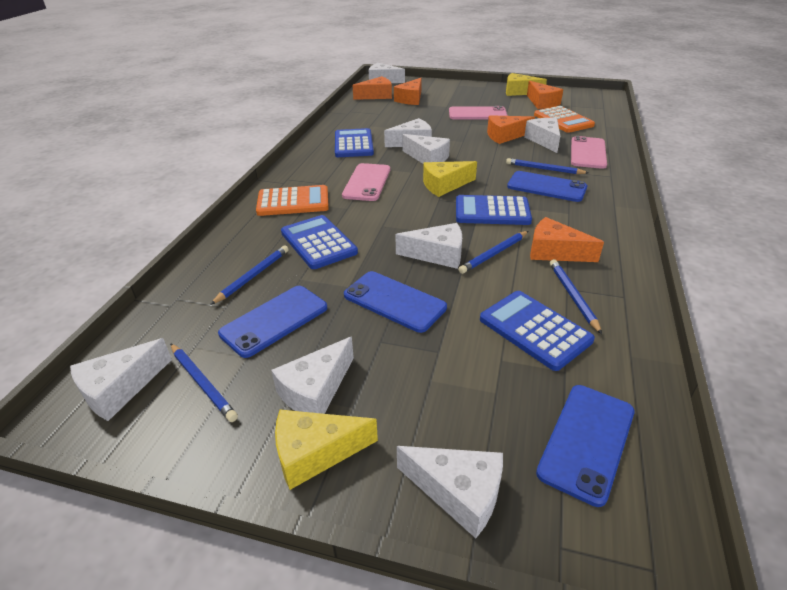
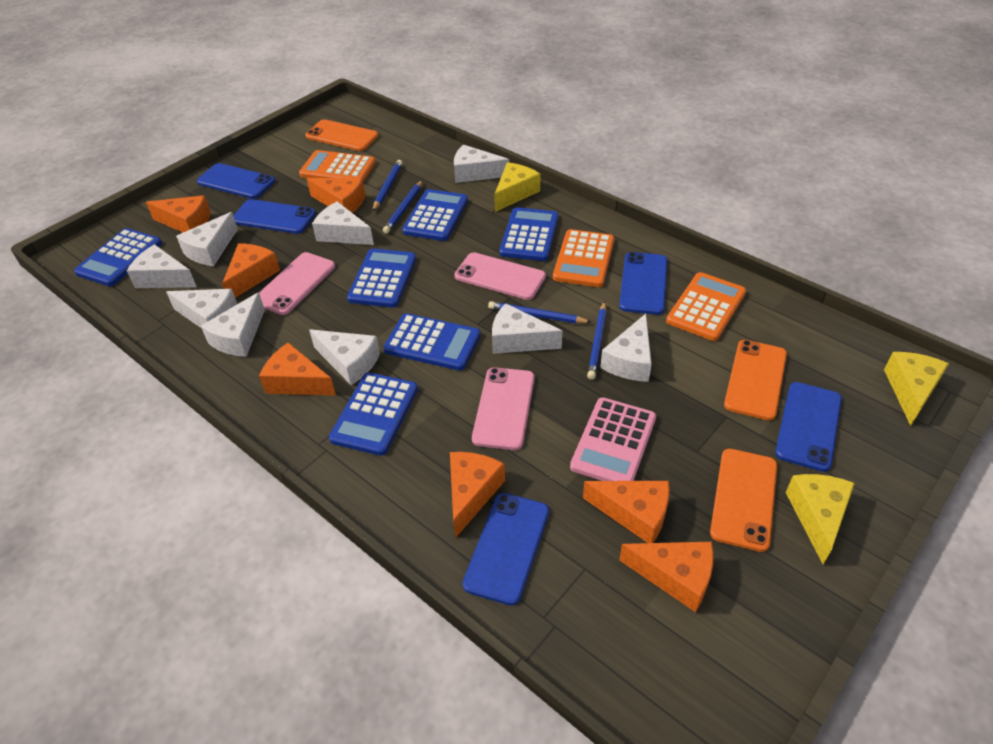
blue calculator: [281,215,358,269] [335,128,374,157] [456,195,532,225] [480,291,595,371] = 4 -> [74,228,162,286] [329,372,418,456] [347,249,416,308] [383,313,480,371] [402,189,468,241] [499,207,559,261] = 6
blue pencil: [170,343,238,422] [210,245,289,305] [458,231,528,274] [506,158,588,174] [550,259,602,334] = 5 -> [373,160,403,211] [383,180,423,234] [488,301,591,323] [587,301,607,380] = 4
blue phone: [218,286,327,358] [344,271,447,333] [507,171,587,202] [536,385,635,507] = 4 -> [197,163,275,199] [234,199,316,234] [463,493,549,606] [619,252,668,315] [775,382,842,472] = 5
orange calculator: [256,185,329,216] [534,106,595,133] = 2 -> [299,150,376,182] [553,229,614,287] [666,272,746,341] = 3
orange cheese: [352,76,392,100] [394,78,422,105] [487,115,535,144] [527,81,563,109] [530,217,604,262] = 5 -> [146,195,211,232] [222,243,280,298] [259,342,336,396] [307,178,366,213] [450,452,505,538] [583,481,670,543] [619,542,714,612] = 7
orange phone: none = 0 -> [305,119,378,151] [710,449,778,552] [724,340,787,420] = 3
pink calculator: none = 0 -> [570,397,656,481] = 1
white cheese: [70,338,172,421] [271,337,354,414] [369,63,405,83] [384,118,432,147] [395,223,462,269] [397,446,503,538] [402,134,450,164] [524,118,560,153] = 8 -> [127,244,196,288] [166,289,237,328] [176,212,238,266] [201,292,265,357] [309,329,380,385] [312,201,374,245] [454,145,509,183] [492,303,562,354] [600,313,652,382] = 9

